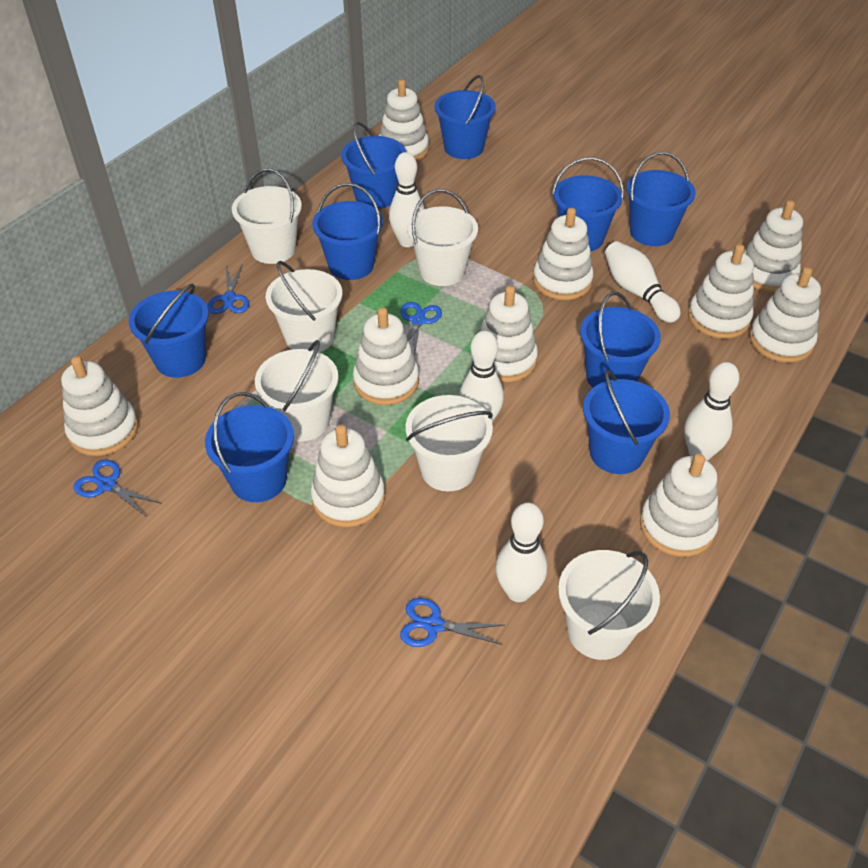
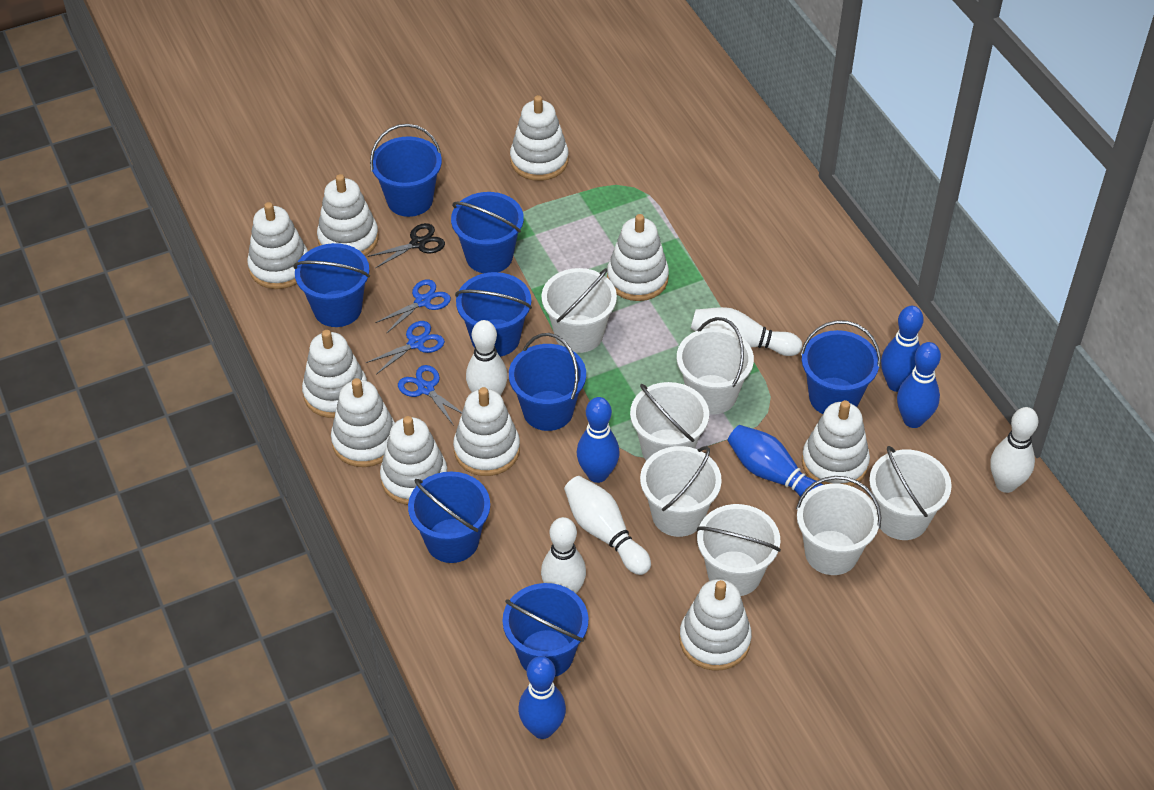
black scissors: none = 0 -> [367,223,445,268] = 1
blue bowling pin: none = 0 -> [518,656,566,739] [577,397,620,483] [728,425,823,497] [881,306,924,392] [897,342,941,428] = 5
blue bucket: [129,284,209,378] [205,392,294,502] [312,183,383,280] [341,122,406,209] [434,75,496,159] [552,157,624,252] [580,292,661,388] [583,369,670,474] [626,152,696,246] = 9 -> [293,243,370,327] [370,124,442,217] [408,472,490,563] [451,192,524,273] [455,272,532,357] [503,583,588,677] [509,333,586,431] [800,320,881,414] = 8
blue scissors: [74,460,160,516] [207,264,249,314] [400,598,504,647] [401,302,442,357] = 4 -> [366,321,445,374] [375,279,451,334] [398,365,462,426] = 3
white bucket: [232,168,302,264] [255,340,338,441] [266,261,342,352] [406,395,493,491] [407,189,478,286] [558,550,660,660] = 6 -> [542,268,617,353] [630,382,709,461] [640,446,722,537] [677,317,754,415] [697,504,781,596] [796,476,881,575] [869,446,952,540] = 7

